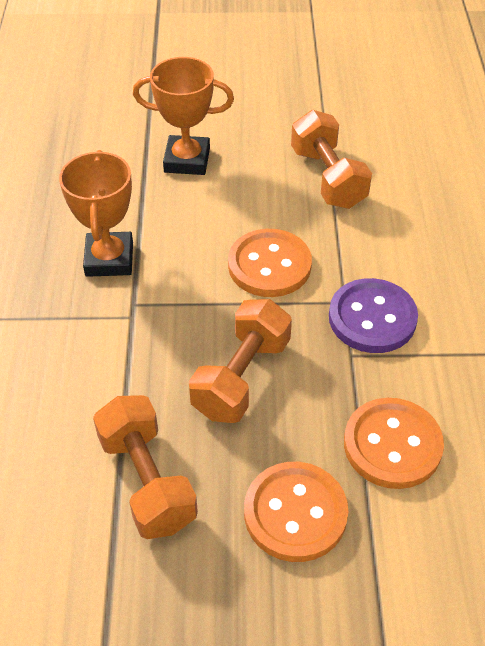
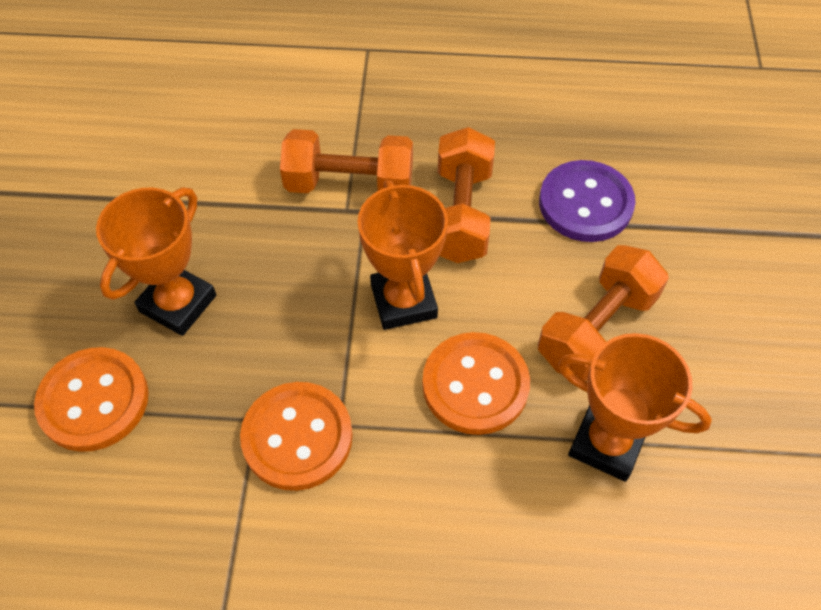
orange trophy: [59,150,133,277] [133,57,234,175] = 2 -> [96,187,216,336] [357,180,448,330] [558,333,712,482] = 3

